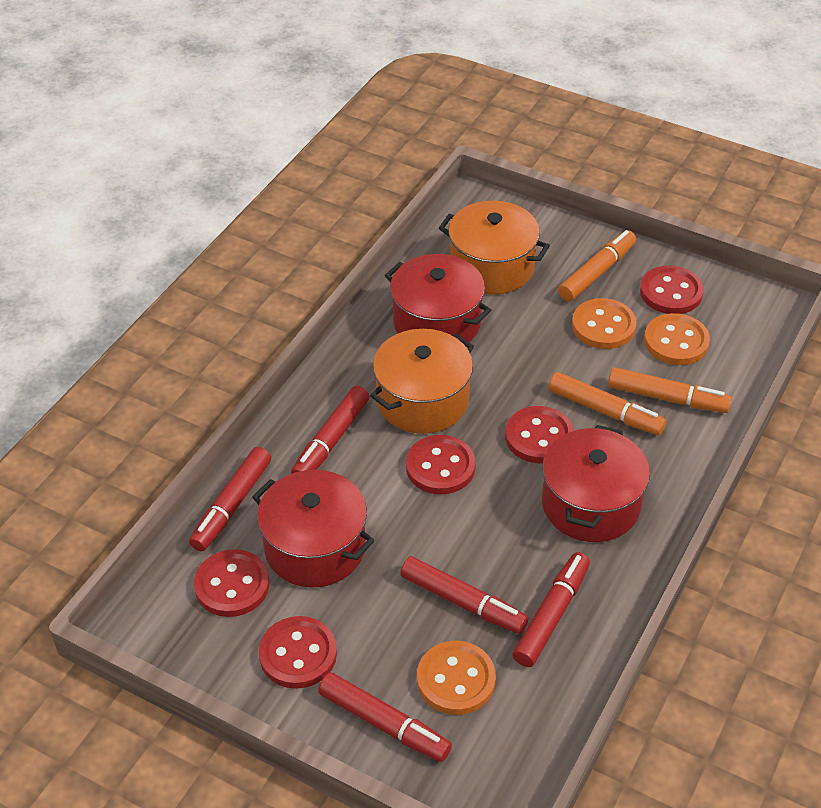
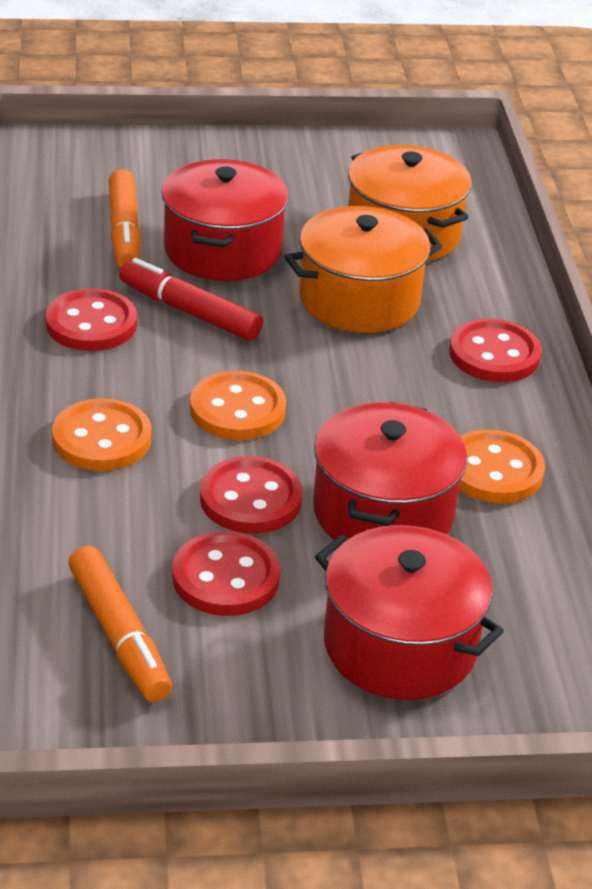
orange marker: [549,372,666,435] [558,230,636,301] [608,367,732,413] = 3 -> [69,546,172,702] [109,169,141,268] = 2
red button: [194,549,269,617] [259,616,337,689] [406,435,476,494] [505,406,574,464] [640,266,704,314] = 5 -> [45,288,137,351] [172,531,280,616] [200,456,302,534] [449,319,541,382] = 4
red marker: [189,447,271,551] [291,386,370,474] [318,673,452,762] [400,556,528,634] [512,552,590,667] = 5 -> [119,258,263,341] = 1

